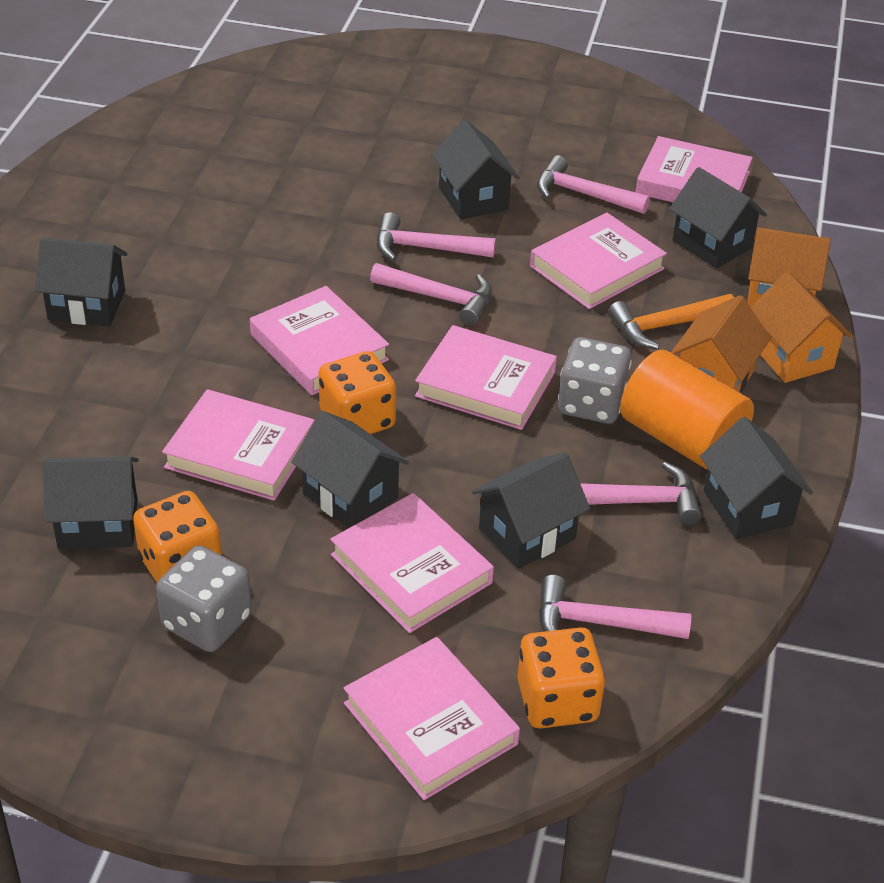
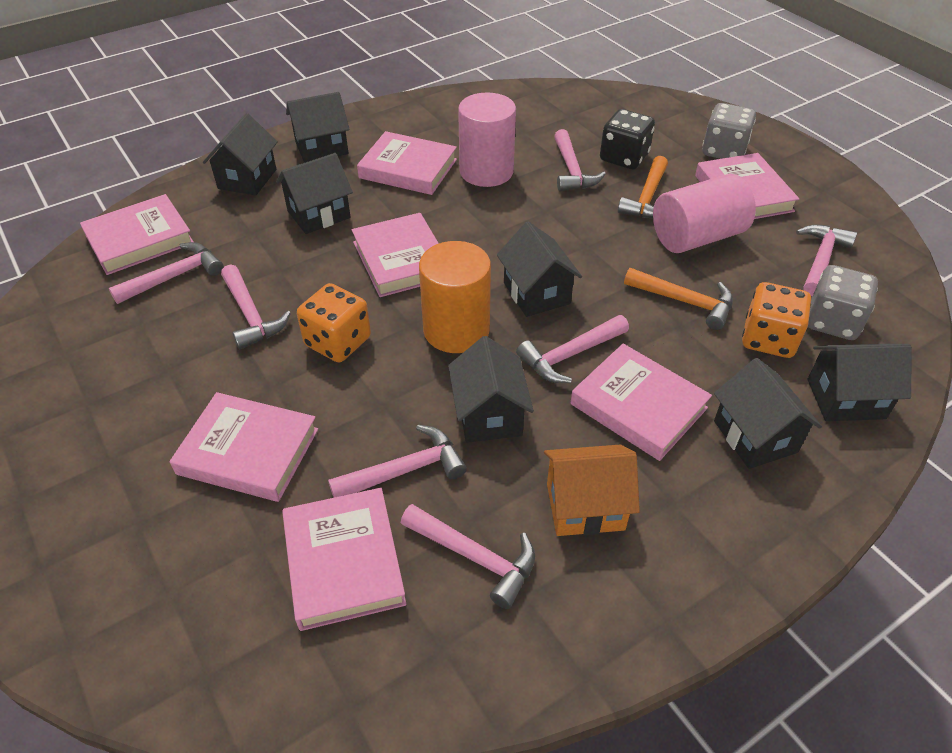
black dice: none = 0 -> [600,109,655,170] = 1
orange dice: [133,491,222,583] [318,351,396,434] [517,627,605,729] = 3 -> [297,283,371,362] [742,282,811,358] = 2
orange hammer: [608,294,734,349] = 1 -> [618,156,668,218] [624,268,733,330] = 2
orange house: [671,295,771,393] [747,228,831,307] [751,272,852,383] = 3 -> [544,445,640,536] = 1
pink cylinder: none = 0 -> [458,92,516,187] [653,174,756,253] = 2
pink hammer: [370,263,492,326] [377,212,496,261] [537,155,650,214] [539,575,691,639] [580,462,702,525] = 5 -> [109,242,224,304] [221,264,291,349] [328,425,467,498] [401,504,535,609] [516,315,629,383] [554,129,606,191] [796,225,857,297] = 7

